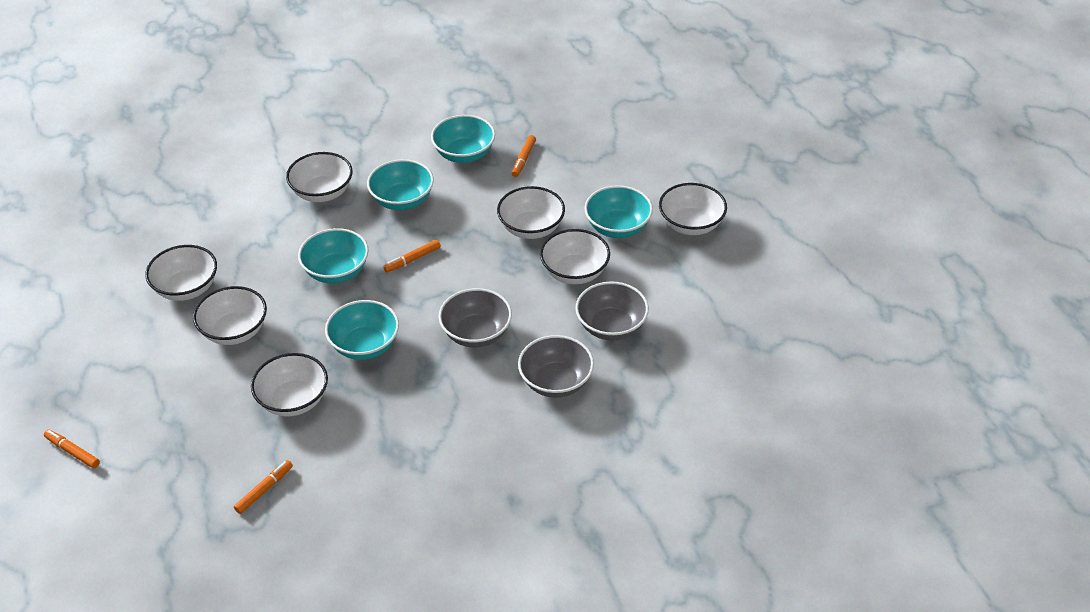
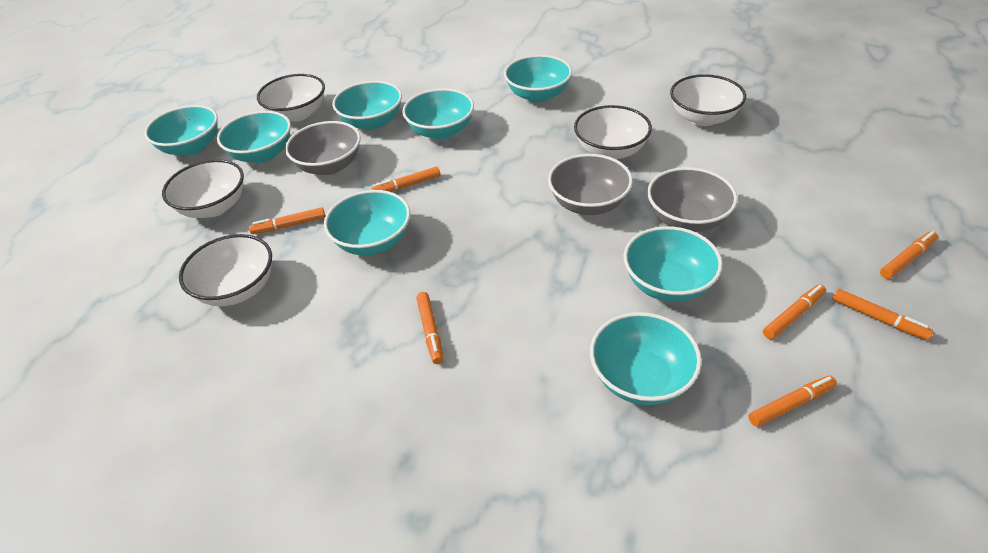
orange marker: [44,429,100,468] [234,460,293,514] [383,240,441,273] [512,135,536,177] = 4 -> [249,207,325,234] [371,167,440,192] [416,292,444,364] [748,375,837,427] [763,284,826,339] [832,289,933,340] [880,231,938,279] = 7
turquoise bowl: [298,228,369,284] [325,300,399,360] [367,159,434,210] [431,115,495,163] [584,185,653,238] = 5 -> [144,105,218,156] [217,111,291,163] [324,190,410,255] [332,81,402,130] [402,88,474,139] [504,55,572,103] [590,312,702,405] [624,226,723,302] = 8
white bowl: [145,245,217,301] [193,286,267,345] [251,353,328,417] [286,152,353,202] [497,186,565,239] [540,229,610,284] [659,183,727,235] = 7 -> [162,159,244,218] [179,234,272,306] [257,74,325,122] [574,105,652,160] [670,74,746,126] = 5

